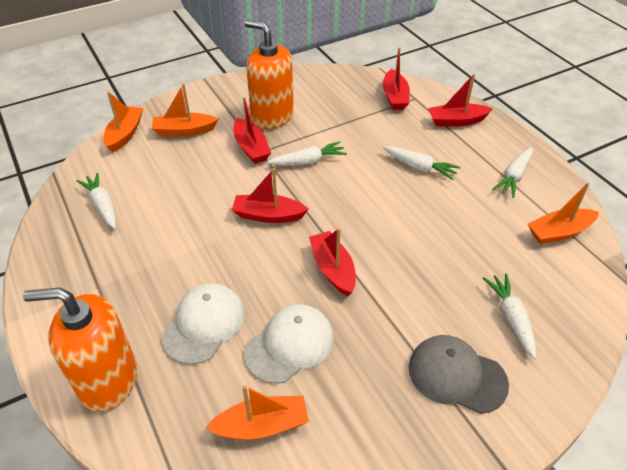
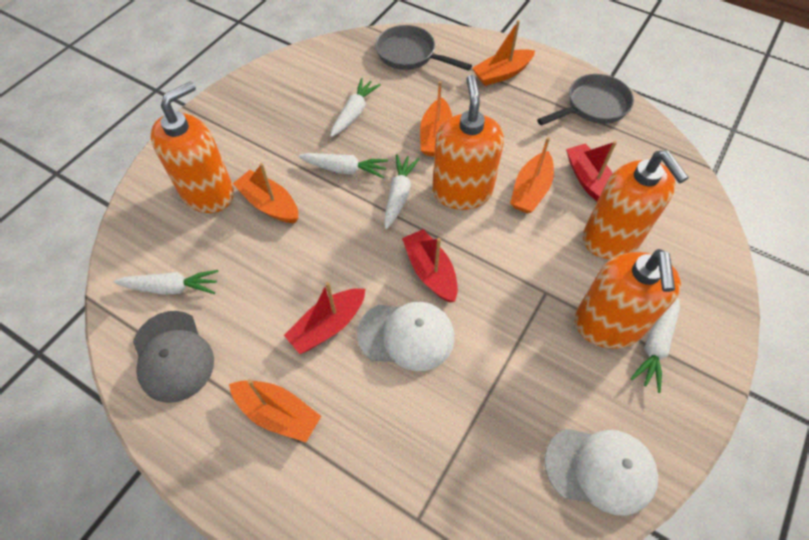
grey pan: none = 0 -> [375,25,472,71] [537,74,634,126] = 2
orange boat: [103,92,143,153] [152,84,218,137] [206,385,309,440] [528,182,599,244] = 4 -> [229,379,321,442] [233,163,298,223] [420,81,452,156] [472,20,535,86] [510,137,554,213] = 5
orange soap dispenser: [23,288,137,412] [245,20,294,129] = 2 -> [150,81,234,213] [432,75,504,210] [574,249,681,349] [583,150,689,259] = 4
red boat: [232,168,309,223] [234,97,271,164] [309,228,356,296] [383,47,410,110] [428,74,493,127] = 5 -> [284,282,365,354] [402,229,458,302] [566,141,617,201] = 3

